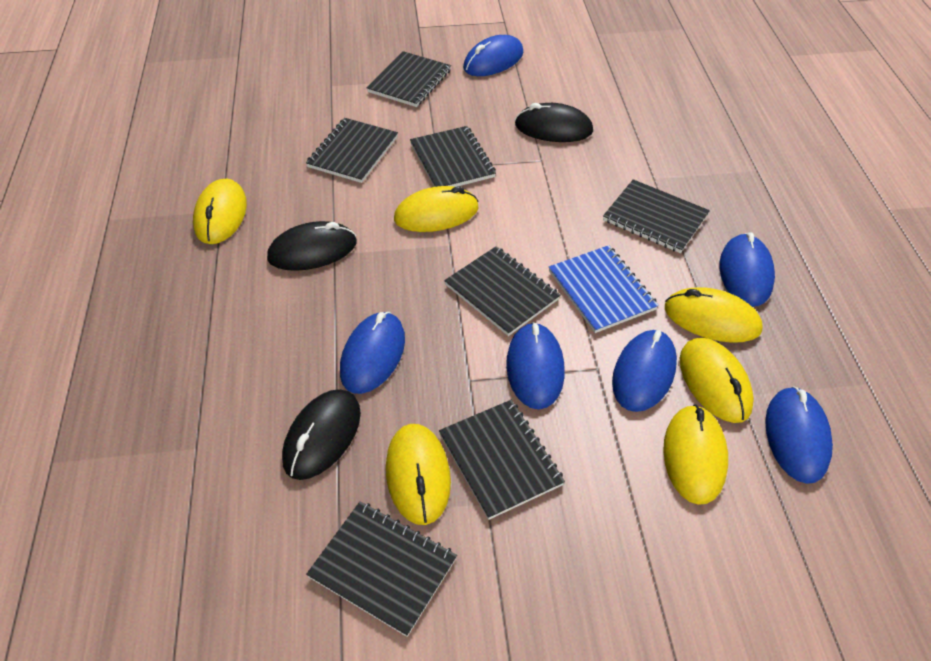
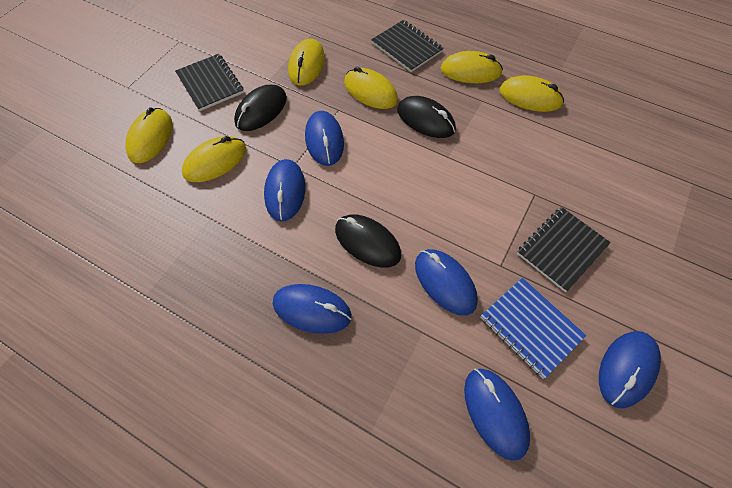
black notebook: [306,118,398,183] [306,501,457,637] [367,51,451,107] [410,126,496,187] [439,400,565,520] [444,246,560,336] [603,179,710,253] = 7 -> [175,54,244,111] [371,20,444,72] [517,207,611,292] = 3

